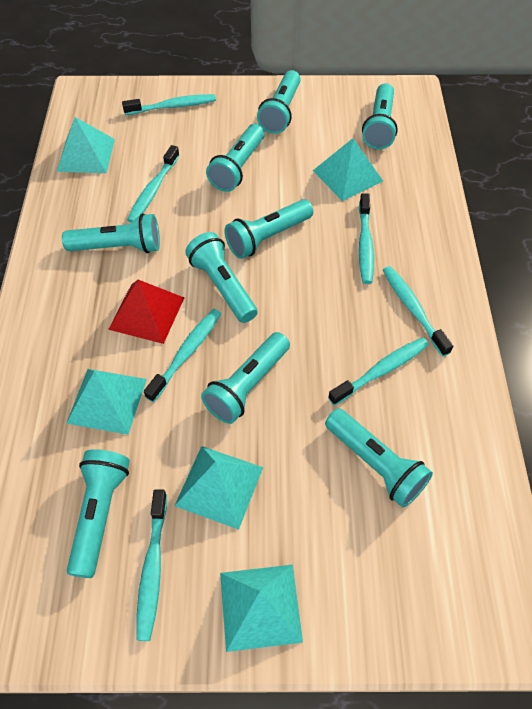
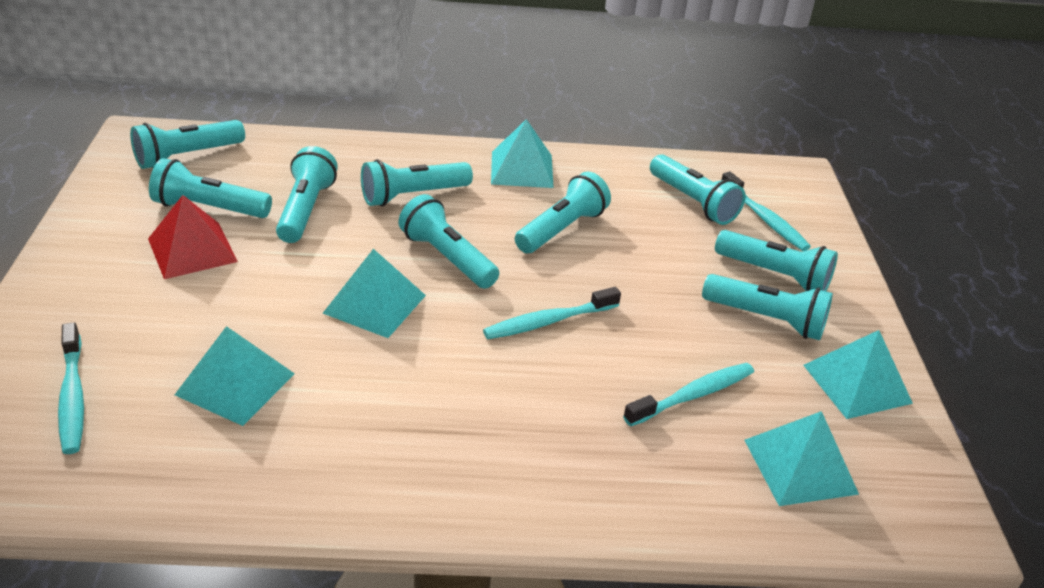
turquoise toothbrush: [122,94,216,115] [127,145,180,223] [136,489,167,641] [144,309,221,402] [328,337,429,405] [359,193,374,284] [383,266,453,357] = 7 -> [58,322,84,454] [483,287,621,339] [623,363,754,426] [721,171,811,251] = 4

